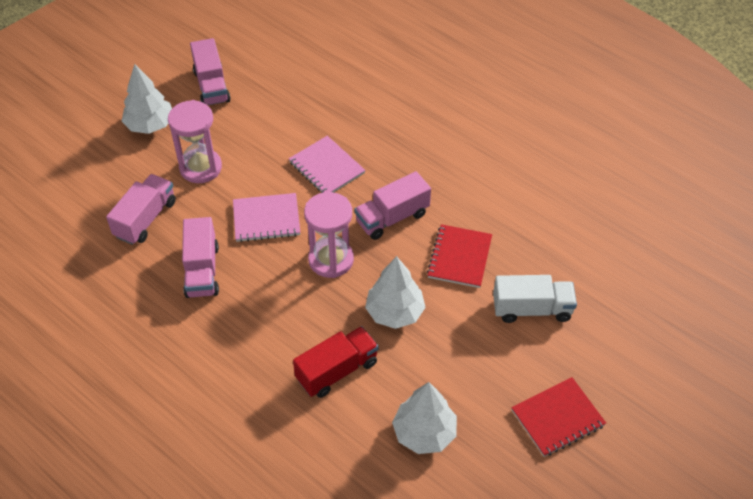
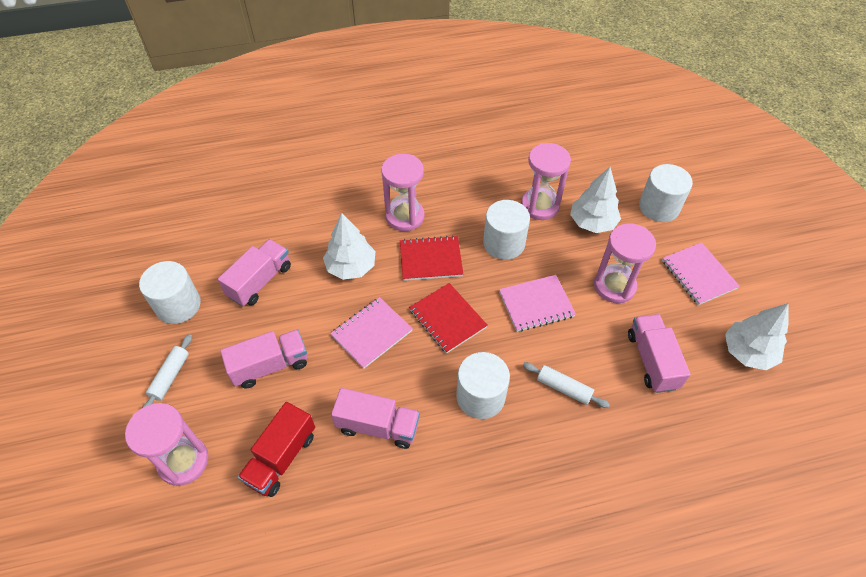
pink hourglass: [168,100,222,183] [304,192,354,278] = 2 -> [125,403,208,486] [381,154,424,231] [521,143,571,220] [594,223,656,303] = 4
pink notebook: [233,193,301,242] [289,136,365,193] = 2 -> [330,297,413,369] [499,275,576,332] [662,242,740,305] = 3
white cylinder: none = 0 -> [139,261,201,324] [456,352,510,419] [483,200,530,260] [639,164,693,222] = 4
white rolling pin: none = 0 -> [142,334,192,408] [523,362,610,408] = 2
white truck: [493,275,577,323] = 1 -> none = 0

